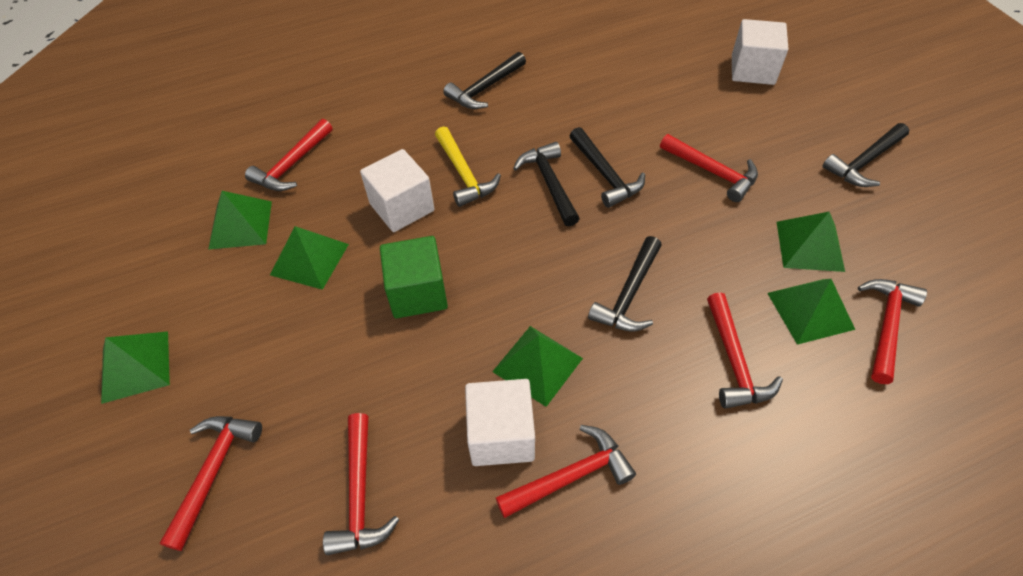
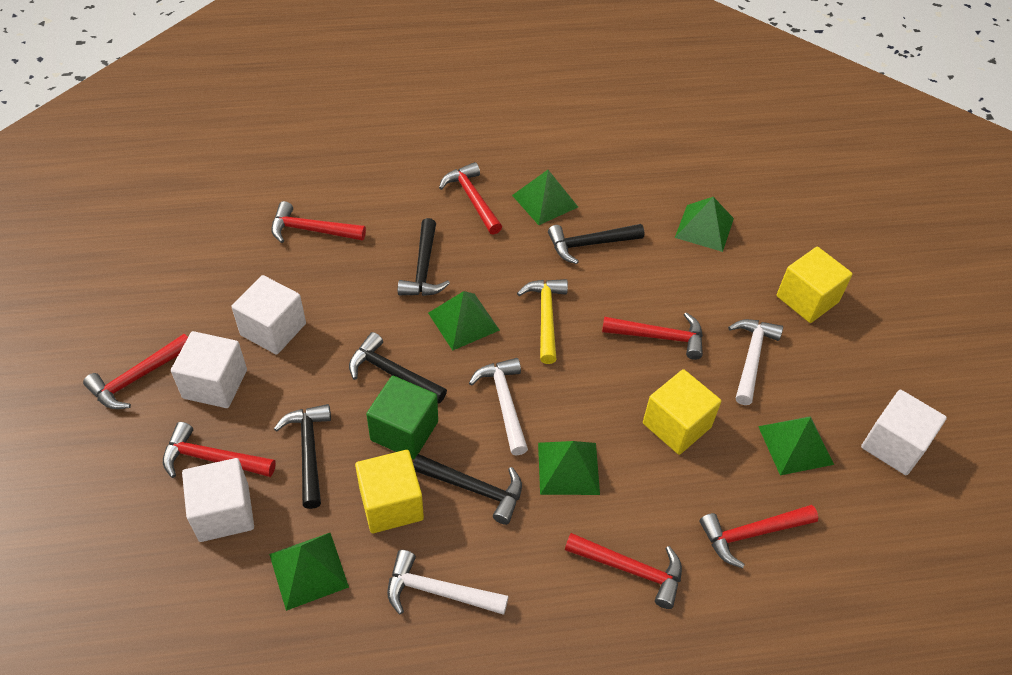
white cube: [360,149,435,232] [465,379,535,466] [732,19,788,85] = 3 -> [171,331,247,408] [182,458,254,542] [232,275,306,355] [861,390,947,475] = 4
white hammer: none = 0 -> [387,550,509,615] [469,358,528,456] [728,319,783,405] = 3
yellow cube: none = 0 -> [355,450,424,533] [643,369,721,455] [777,247,853,323] = 3

